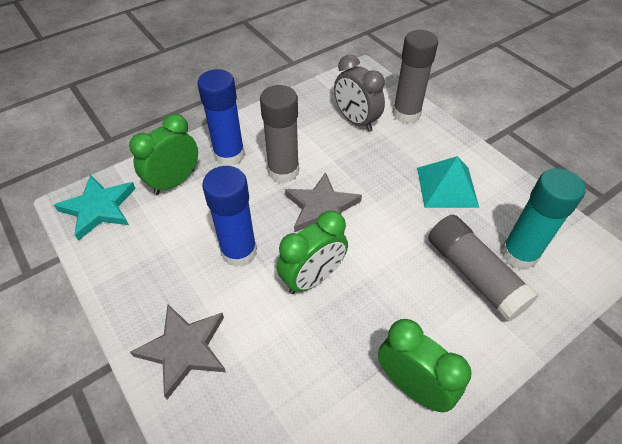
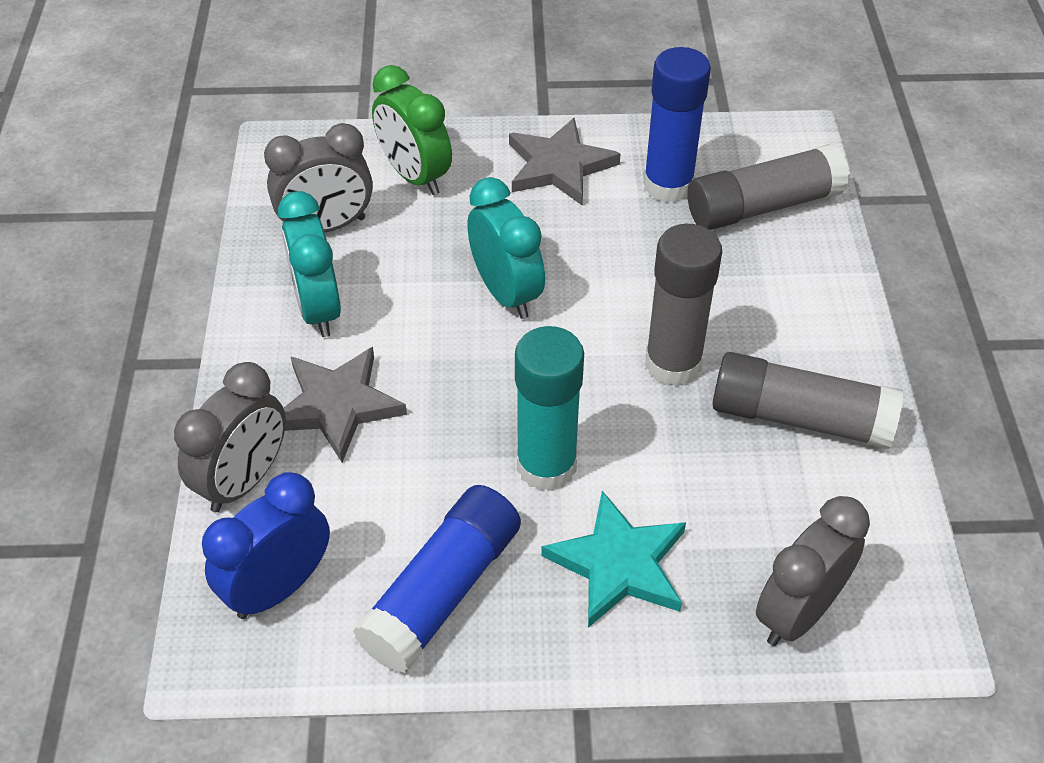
blue clock: none = 0 -> [202,472,330,619] = 1
green clock: [129,114,198,195] [277,211,348,294] [378,319,472,412] = 3 -> [372,65,452,195] = 1
grey clock: [334,55,385,132] = 1 -> [174,362,286,512] [264,123,373,232] [756,496,870,646] = 3
turquoise clock: none = 0 -> [278,191,341,337] [467,177,545,319] = 2
turquoise pyramid: [417,156,479,208] = 1 -> none = 0

